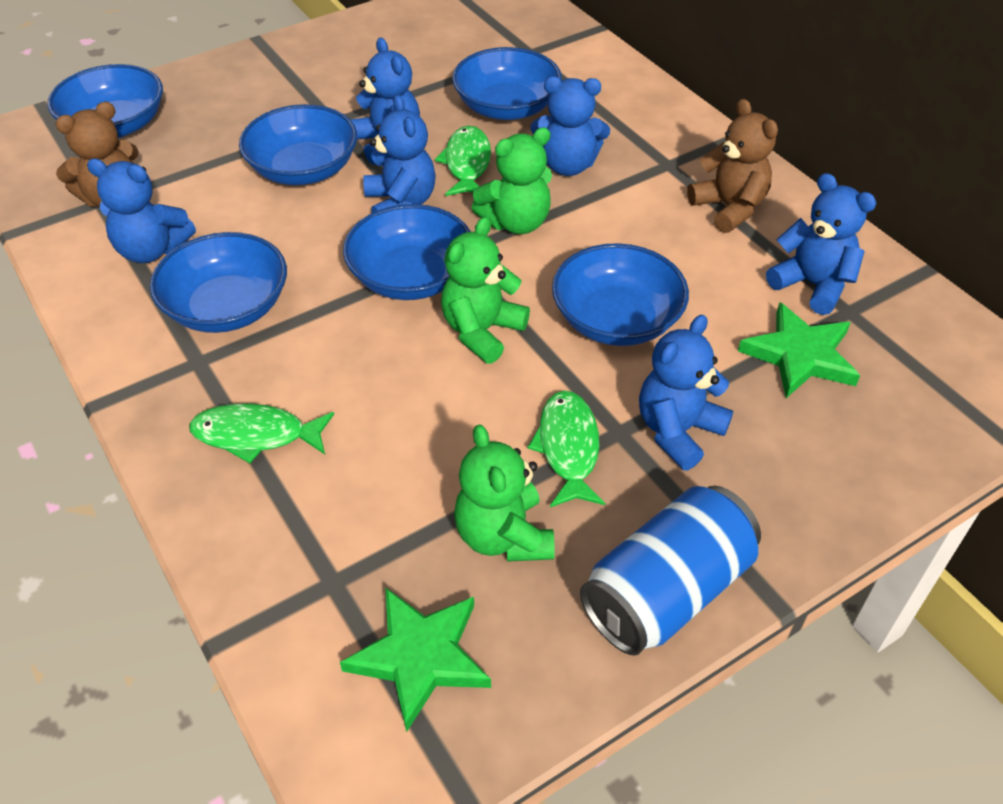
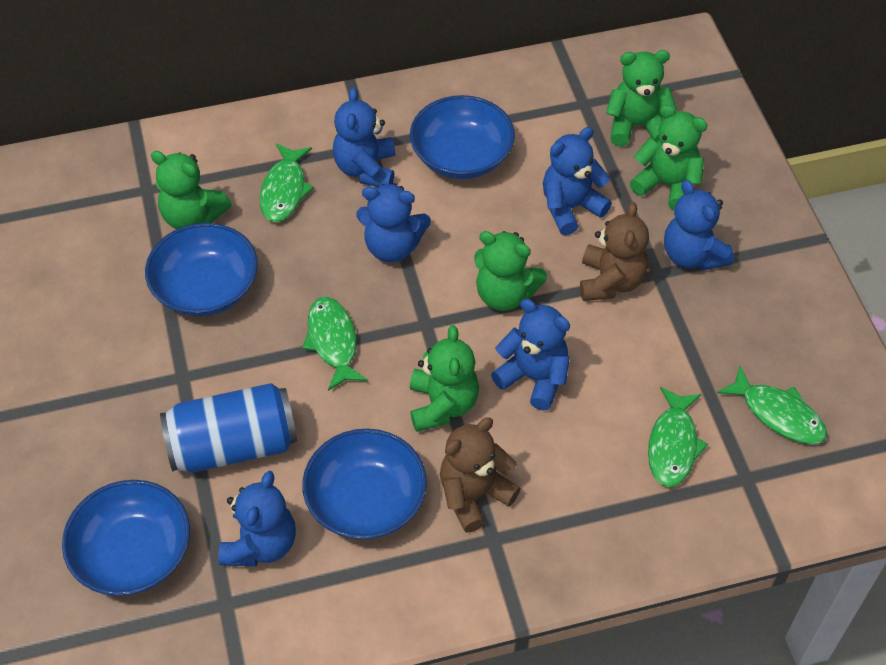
blue bowl: [47,64,163,138] [150,232,287,333] [239,104,357,185] [343,204,471,300] [452,47,562,120] [552,243,689,346] = 6 -> [62,480,190,596] [145,223,258,316] [302,429,427,540] [410,95,515,179] = 4
green fish: [189,403,334,463] [435,126,491,196] [528,390,605,507] = 3 -> [260,144,314,222] [302,297,368,391] [648,387,708,487] [717,366,827,444] = 4
green star: [340,587,491,732] [738,302,860,398] = 2 -> none = 0
green teddy bear: [441,217,530,364] [454,425,555,562] [472,127,552,234] = 3 -> [151,151,231,229] [410,325,479,432] [474,231,547,311] [606,50,677,147] [630,105,708,210] = 5

